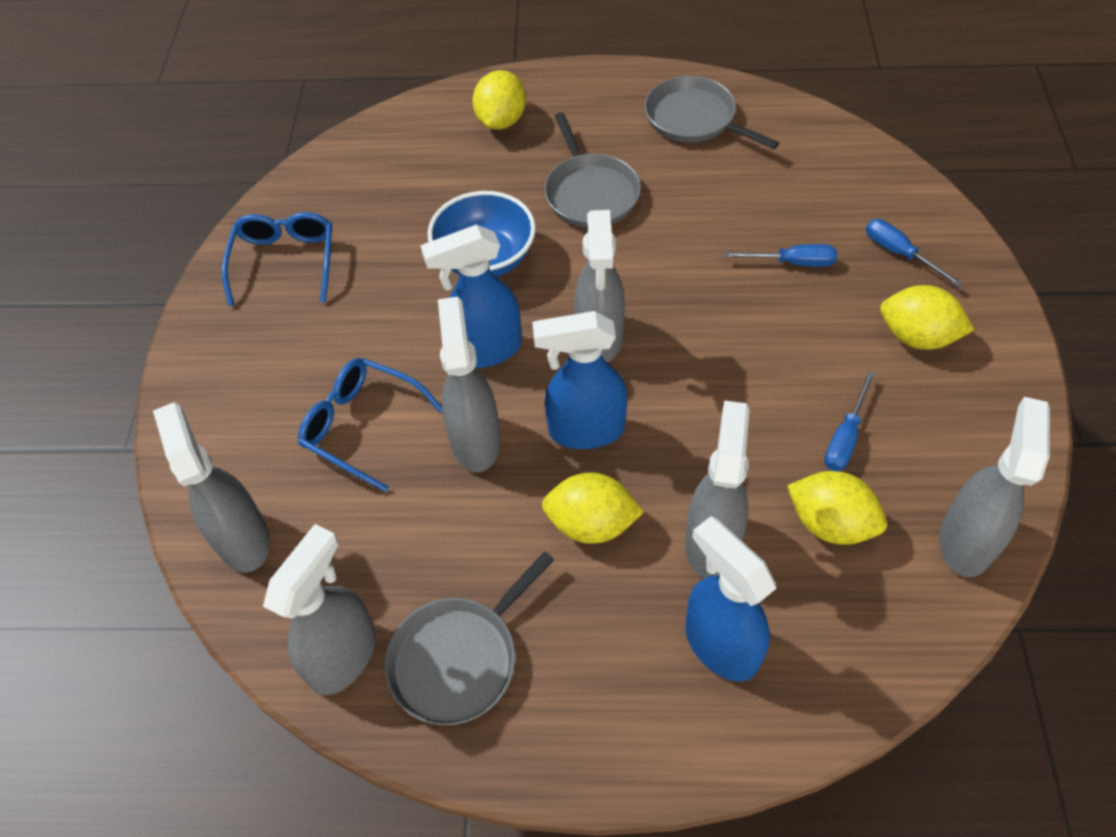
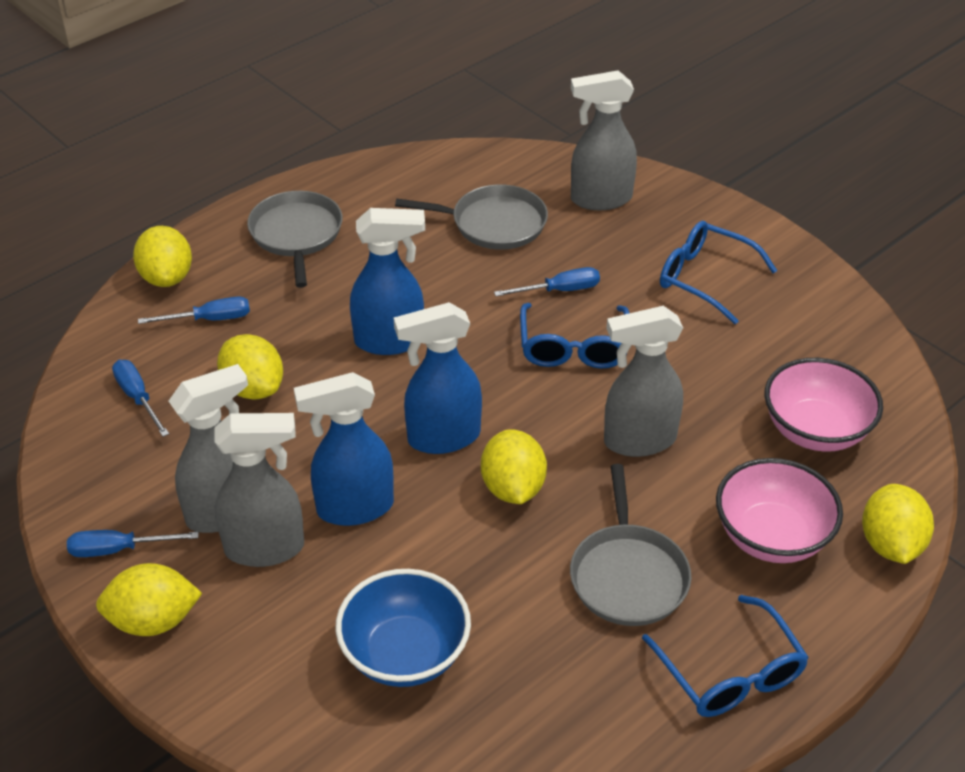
blue glasses: [222,212,332,306] [298,358,442,492] = 2 -> [520,303,629,368] [642,595,809,717] [660,221,777,324] = 3
blue screwdriver: [724,244,837,267] [824,371,875,471] [866,219,963,287] = 3 -> [67,530,199,557] [112,360,169,437] [138,297,250,324] [494,267,600,296] = 4
grey spray bottle: [153,402,270,572] [263,524,376,695] [438,297,501,472] [574,210,625,362] [685,401,750,578] [939,397,1050,577] = 6 -> [169,364,248,533] [214,413,304,567] [571,70,637,210] [604,306,683,457] = 4
pink bowl: none = 0 -> [716,458,843,563] [764,358,883,452] = 2
yellow lemon: [473,70,526,130] [542,472,644,544] [787,471,887,545] [880,285,974,350] = 4 -> [96,563,202,636] [133,226,192,287] [217,334,283,400] [481,430,547,504] [862,484,934,564] = 5

